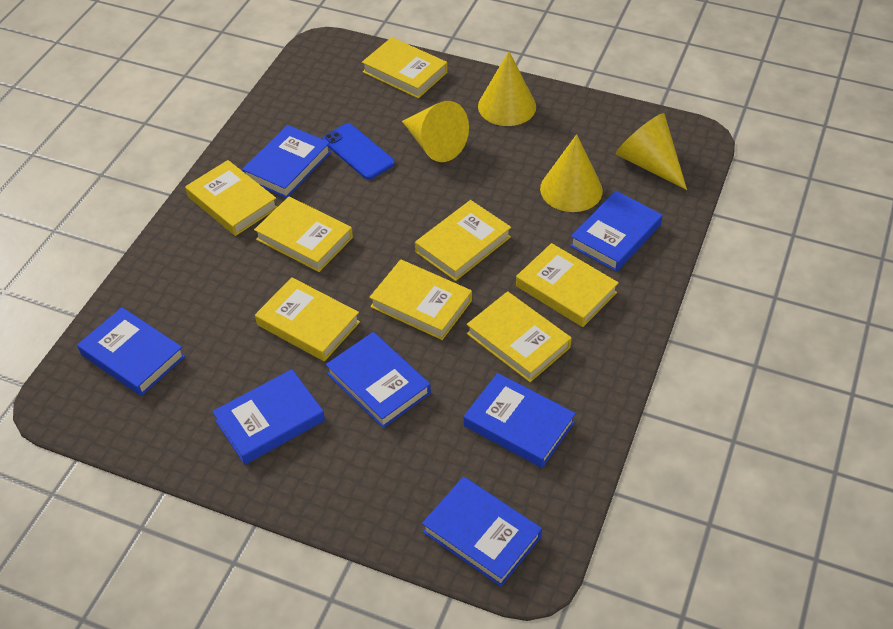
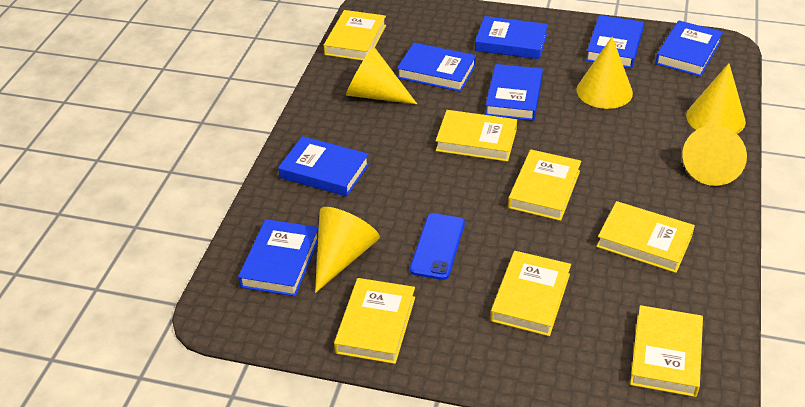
yellow book: [185,160,277,236] [254,197,353,272] [255,277,360,361] [362,37,448,99] [369,259,472,340] [415,200,511,281] [467,291,572,382] [516,243,619,327] = 8 -> [324,10,386,61] [334,278,415,364] [436,110,517,162] [490,251,571,336] [508,150,581,221] [596,201,695,273] [630,305,703,397] = 7
yellow cone: [402,101,469,162] [478,51,536,126] [540,134,603,212] [616,113,687,190] = 4 -> [315,207,380,293] [346,47,417,104] [576,37,633,109] [682,125,747,186] [686,63,746,134] = 5

